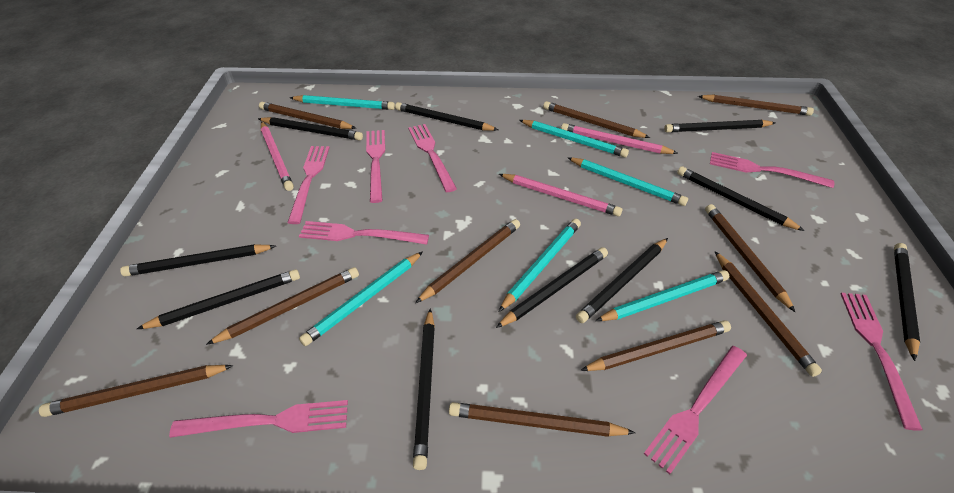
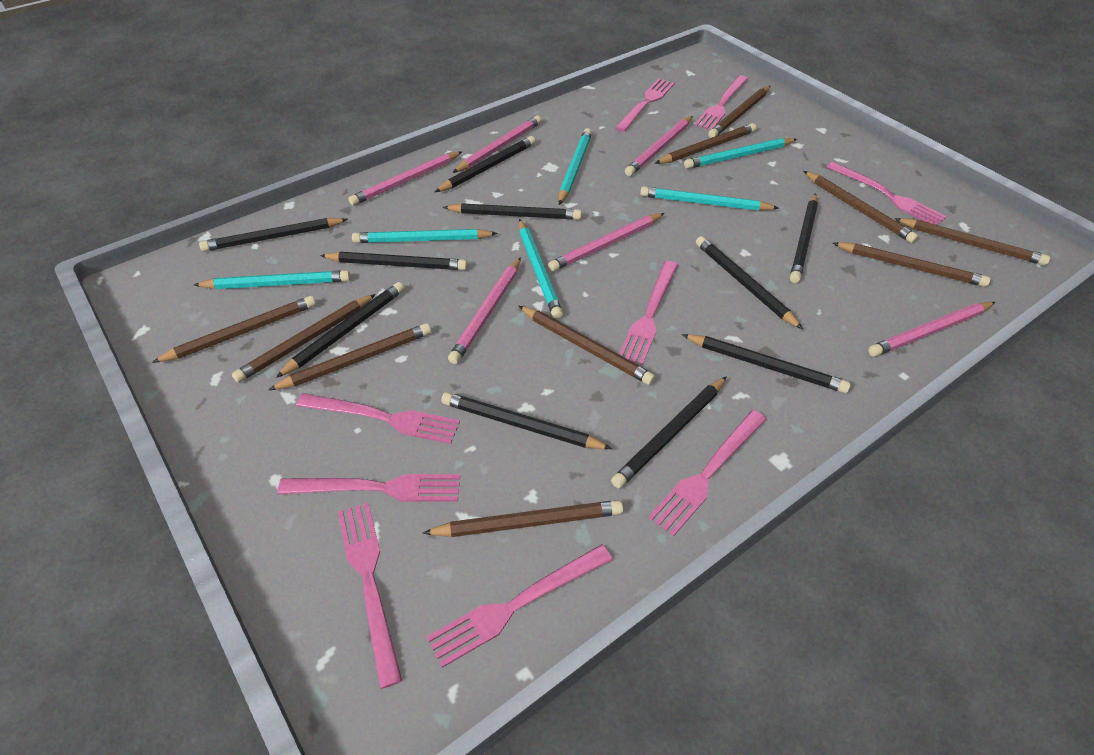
pink fork: [169,400,348,438] [287,146,330,224] [299,221,429,245] [366,130,385,203] [408,124,457,192] [644,346,747,474] [710,152,834,188] [841,293,923,431] = 8 -> [277,474,460,502] [296,393,460,444] [338,503,402,689] [427,544,613,668] [615,78,675,132] [619,261,678,365] [648,410,767,536] [694,75,748,130] [827,162,946,225] = 9
pink pencil: [261,121,294,191] [499,174,622,217] [561,123,678,154] = 3 -> [348,151,462,206] [448,257,521,364] [452,115,542,173] [548,213,664,272] [625,116,693,176] [868,302,995,357] = 6

